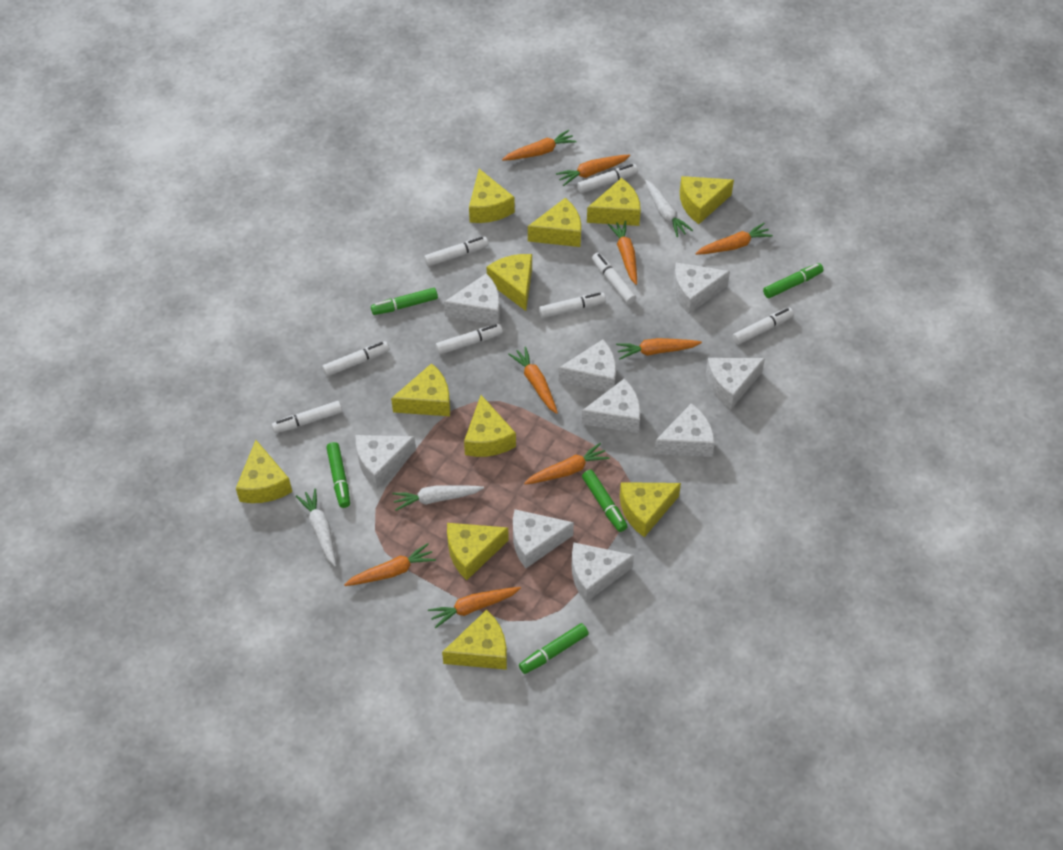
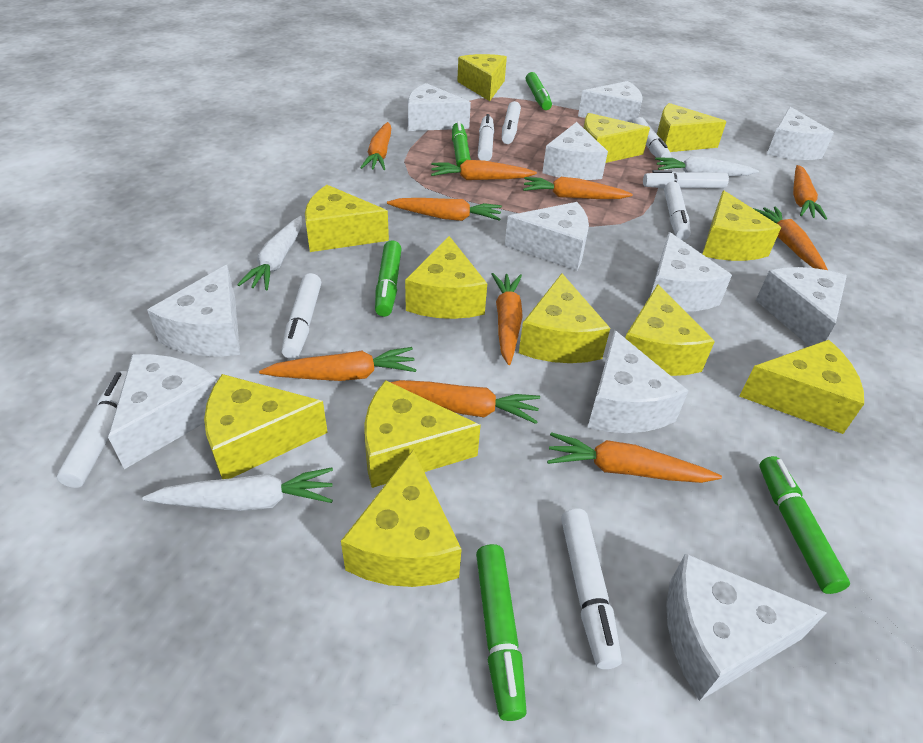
orange carrot: [344,543,436,586] [428,587,521,628] [502,130,577,161] [508,346,558,414] [524,443,610,485] [556,155,630,186] [608,221,637,285] [616,338,702,360] [695,223,773,255] = 9 -> [259,347,417,381] [360,122,391,170] [387,198,502,221] [391,380,540,424] [431,160,537,180] [492,273,523,365] [523,177,633,199] [547,432,722,483] [753,207,828,270] [793,165,827,220] = 10
white cheese: [356,435,416,489] [444,273,500,325] [513,509,574,568] [559,340,616,392] [572,543,634,602] [582,379,641,433] [654,403,715,457] [673,263,730,314] [706,358,765,409] = 9 -> [108,354,217,469] [147,265,240,357] [408,83,471,131] [505,202,589,271] [542,122,608,180] [578,81,643,123] [588,330,688,433] [650,232,732,312] [666,553,827,701] [756,267,847,346] [766,107,834,160] = 11
yellow cheese: [236,440,292,503] [391,363,450,416] [442,610,507,670] [447,523,509,580] [464,395,516,457] [469,169,515,223] [487,254,532,311] [528,198,581,247] [587,178,641,226] [620,482,681,537] [680,176,734,224] = 11 -> [204,374,328,479] [305,185,389,252] [341,450,462,587] [364,380,481,488] [405,236,487,319] [457,54,507,101] [519,273,610,363] [584,113,650,163] [625,284,715,376] [657,103,727,152] [703,190,781,261] [739,340,864,434] = 12

